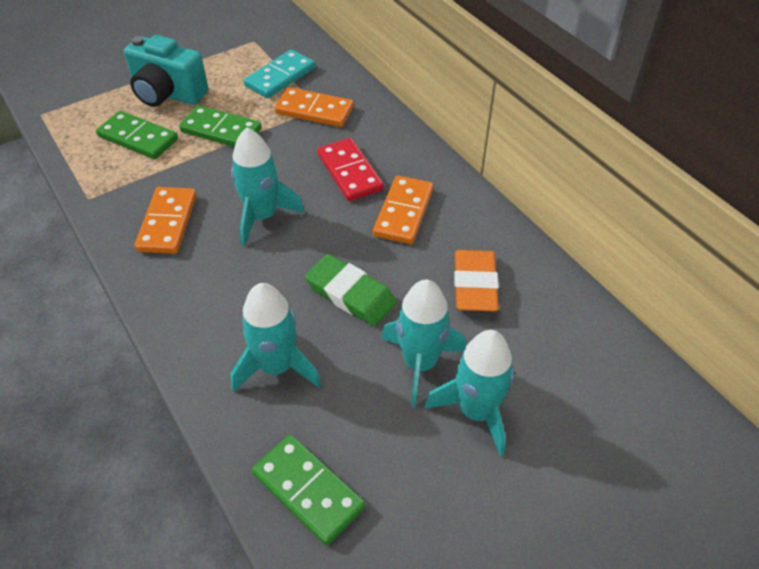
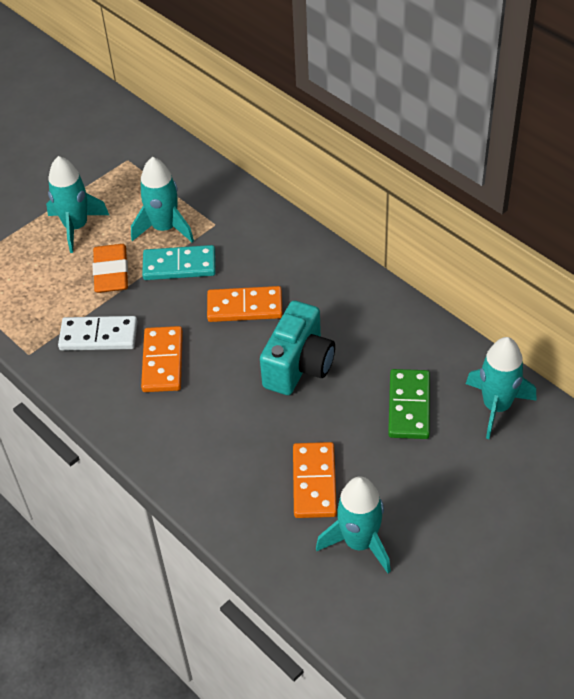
green domino: [96,111,178,159] [179,105,262,147] [252,435,365,545] = 3 -> [388,369,430,439] = 1
green eraser: [305,254,397,326] = 1 -> none = 0
red domino: [317,138,384,201] = 1 -> none = 0
white domino: none = 0 -> [58,316,137,351] = 1

